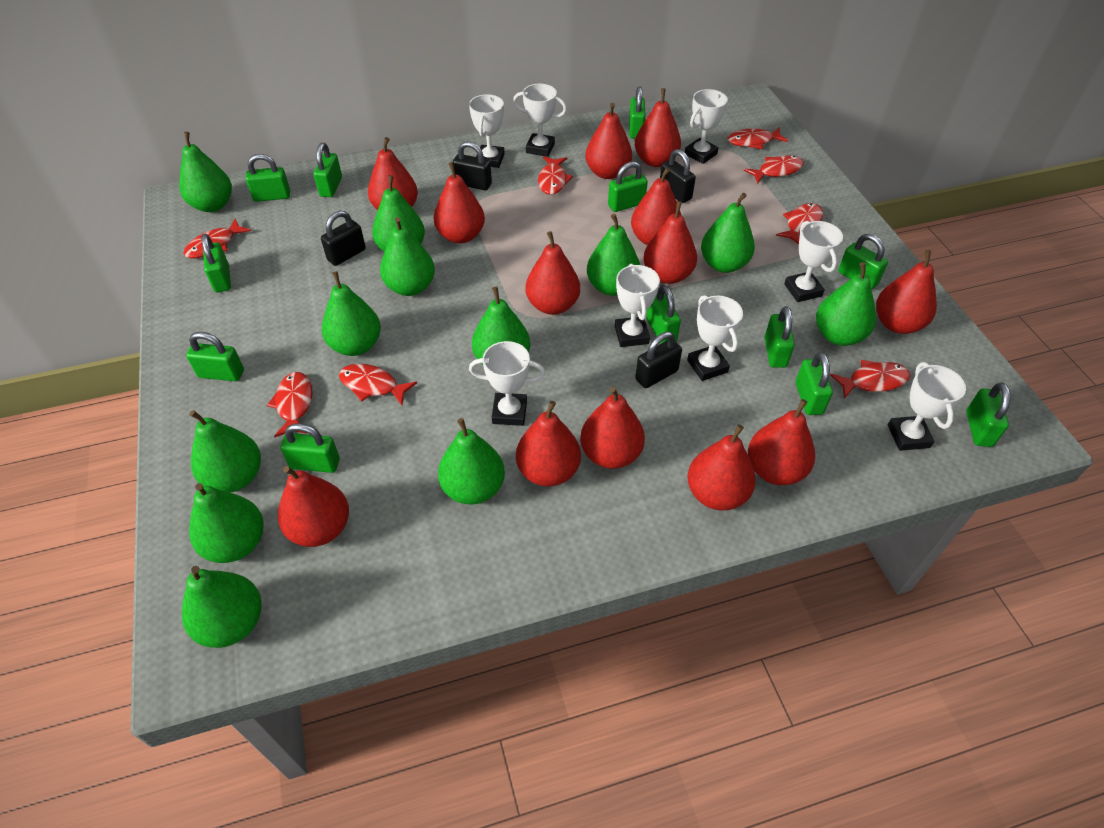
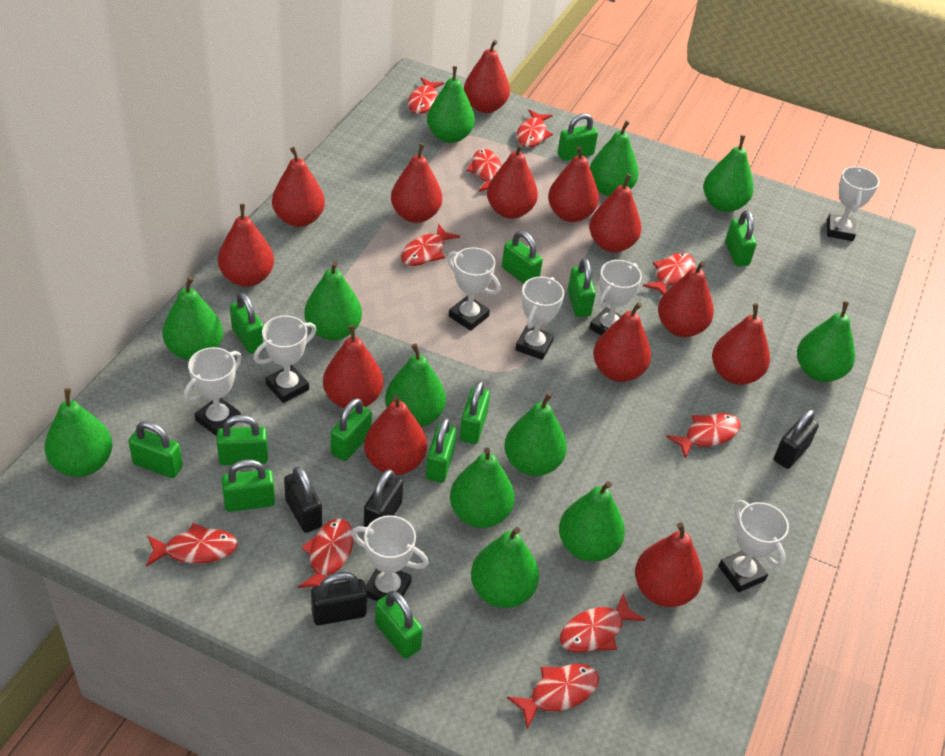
red fish: [183,218,251,258] [267,372,313,437] [339,364,417,405] [538,156,573,195] [728,127,788,149] [744,155,804,184] [776,203,823,244] [830,360,911,399] = 8 -> [146,523,238,567] [298,519,354,588] [401,224,460,266] [408,77,444,114] [466,149,501,192] [507,664,599,729] [517,109,553,148] [560,593,645,653] [643,253,695,295] [666,413,741,459] = 10

